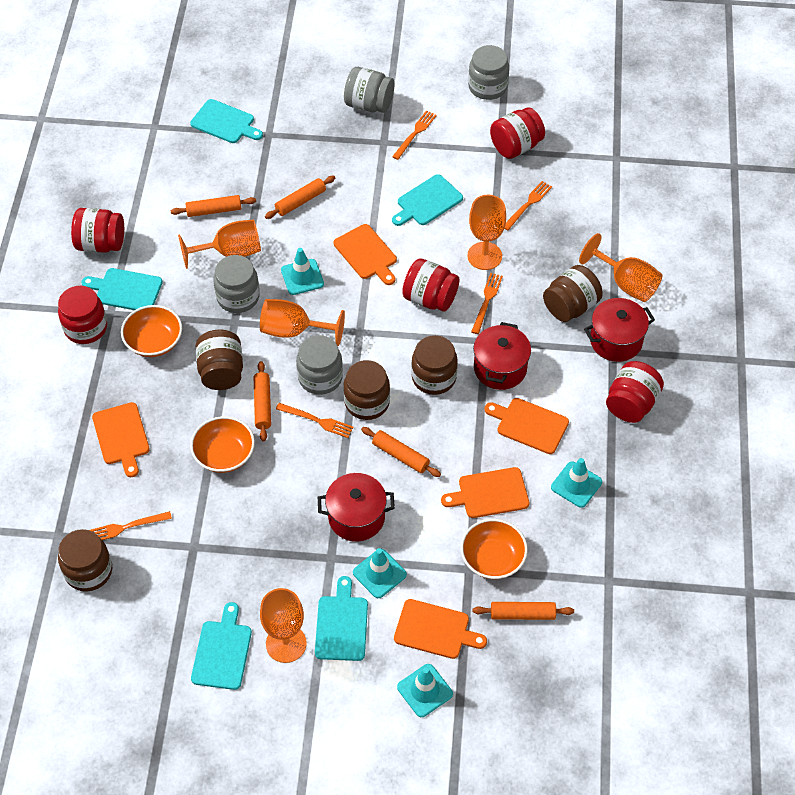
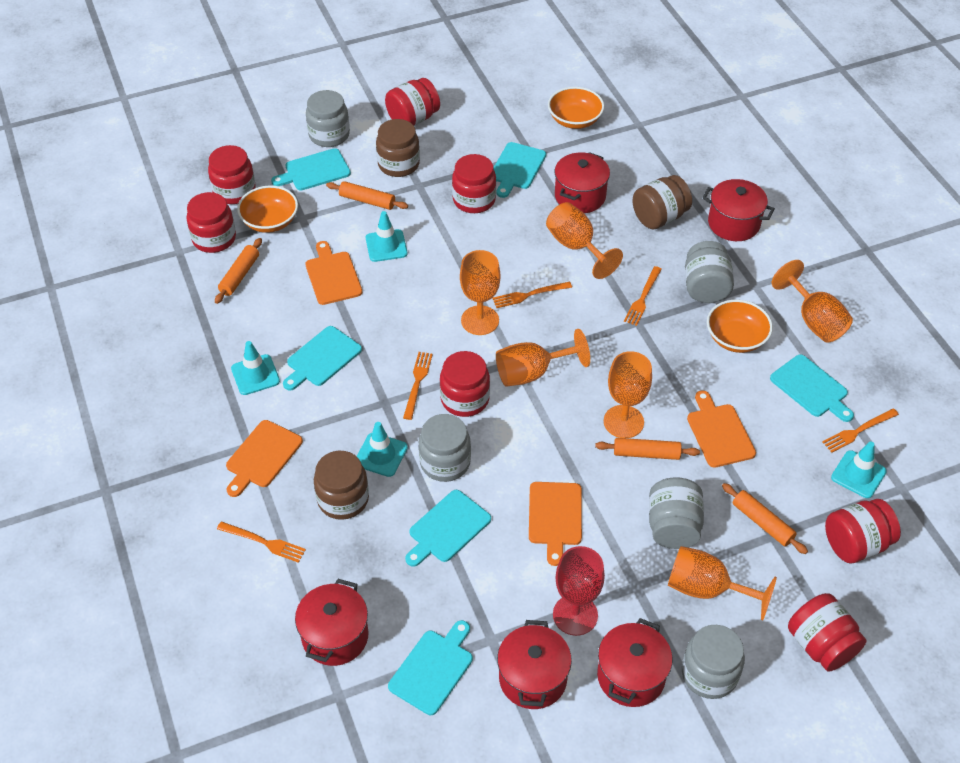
brown jar: [58,529,112,592] [196,330,243,390] [343,360,390,420] [411,335,458,395] [543,265,603,322] = 5 -> [314,451,369,520] [376,119,420,177] [632,175,692,229] = 3
grey jar: [213,255,260,313] [296,335,343,395] [344,67,394,113] [468,45,509,100] = 4 -> [306,90,350,147] [419,414,471,482] [649,477,704,549] [682,625,745,699] [685,241,734,303] = 5
orange cutting board: [92,402,150,477] [334,224,397,285] [394,599,487,659] [441,467,529,518] [484,398,569,454] = 5 -> [226,420,303,497] [305,241,362,305] [529,482,582,566] [687,391,756,468] = 4
orange goblet: [178,220,261,269] [260,299,345,346] [260,588,307,663] [467,195,506,270] [579,233,662,302] = 5 -> [460,250,501,335] [496,329,590,387] [546,202,623,279] [604,351,652,438] [668,546,777,621] [772,260,853,343] = 6
orange rolling pin: [170,195,256,217] [254,361,271,442] [265,176,336,219] [361,427,441,477] [473,602,574,620] = 5 -> [215,238,262,304] [326,181,408,210] [595,438,700,460] [722,483,808,554] = 4
red goblet: none = 0 -> [553,546,605,636] = 1
red jar: [58,286,107,344] [71,208,124,253] [402,258,459,312] [490,107,545,159] [606,361,664,423] = 5 -> [186,192,236,253] [208,145,256,204] [385,78,440,126] [440,351,490,417] [452,154,496,213] [788,593,866,671] [825,499,901,564] = 7
red pot: [318,473,395,542] [473,322,531,390] [584,298,655,362] = 3 -> [295,579,368,666] [497,620,572,709] [554,152,610,213] [597,618,672,707] [702,179,775,241] = 5
turquoise cutting board: [81,268,163,310] [190,99,263,143] [191,602,252,690] [315,576,368,661] [392,174,463,226] = 5 -> [271,148,351,190] [283,326,362,391] [388,620,473,715] [405,490,491,567] [493,142,546,198] [770,354,854,422] = 6

